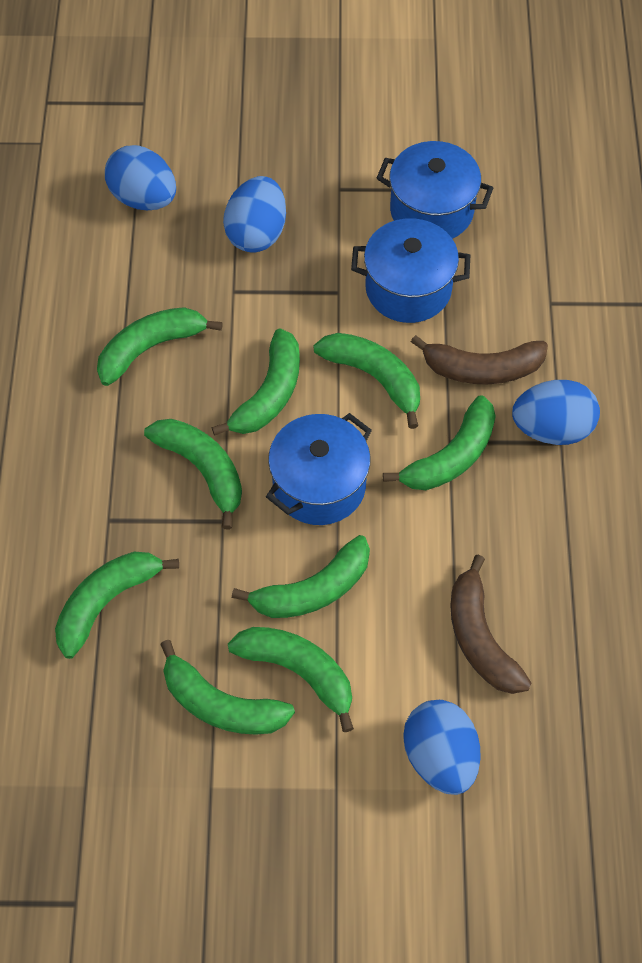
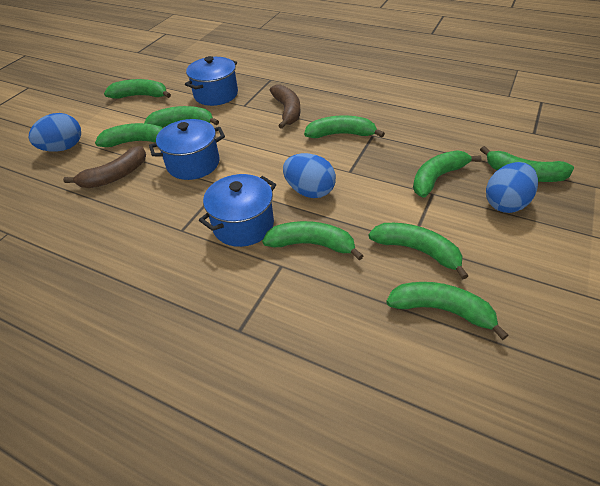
blue egg: [105,145,176,210] [223,176,286,253] [403,700,480,795] [512,380,600,445] = 4 -> [29,113,81,152] [283,153,336,198] [486,162,538,213] = 3

